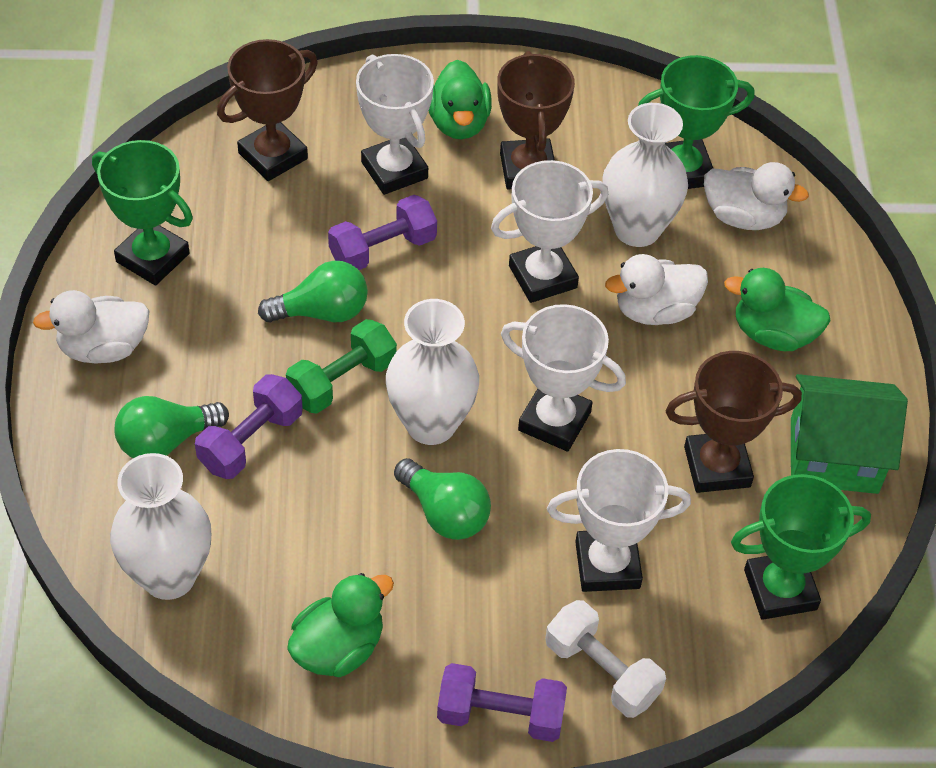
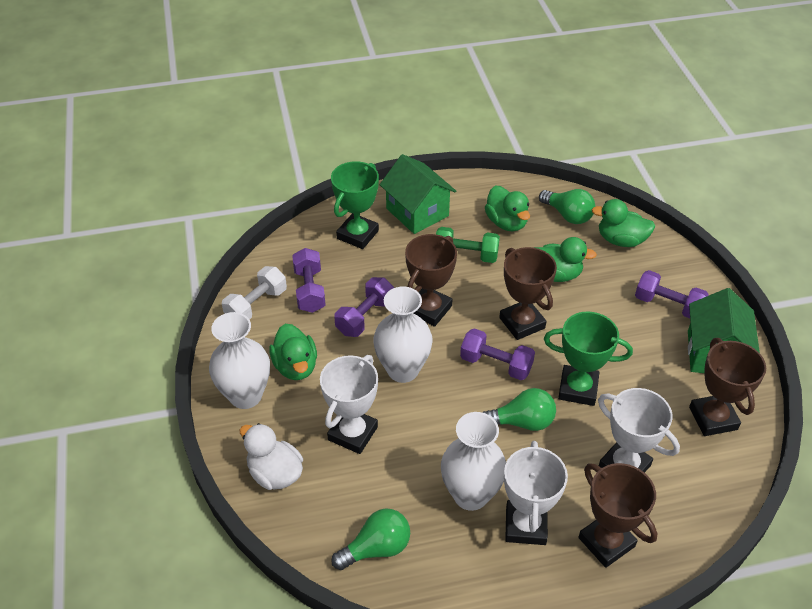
brown trophy: [217,39,318,181] [497,51,575,190] [666,351,802,493] = 3 -> [405,234,457,327] [499,247,557,340] [578,463,658,568] [689,338,766,436] = 4
green duck: [287,573,394,677] [429,60,492,139] [724,268,831,351] = 3 -> [269,324,317,380] [485,186,530,231] [533,237,597,282] [592,199,656,247] = 4
green house: [791,374,908,494] = 1 -> [380,154,456,234] [688,288,760,373] = 2
green trophy: [92,140,193,285] [638,55,754,189] [731,474,871,620] = 3 -> [331,161,379,249] [544,311,633,406] = 2
purple dumbbell: [195,374,303,479] [328,195,437,270] [437,663,567,742] = 3 -> [292,248,326,313] [334,277,394,337] [460,328,535,380] [635,270,709,318] = 4
white duck: [33,290,149,364] [605,254,708,325] [704,162,809,230] = 3 -> [240,423,303,490] = 1
white trophy: [356,54,434,195] [491,160,608,303] [501,304,626,452] [547,449,691,592] = 4 -> [320,355,378,454] [504,441,568,545] [598,388,680,473] = 3

